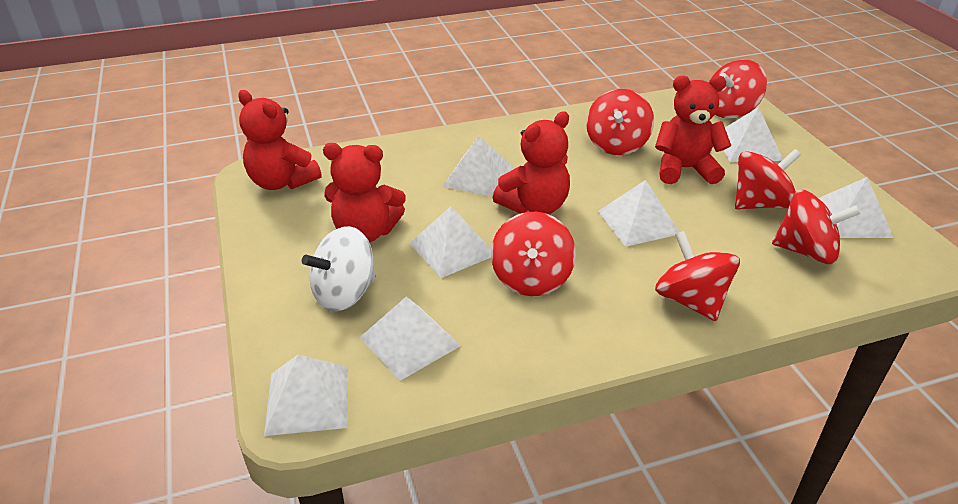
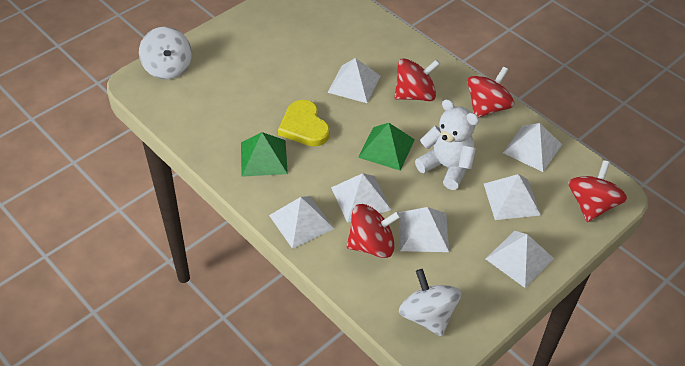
green pyramid: none = 0 -> [241,132,288,177] [358,123,415,170] = 2
red spinning top: [491,212,576,296] [586,89,654,155] [655,231,740,321] [710,60,767,119] [735,149,801,210] [772,189,861,264] = 6 -> [347,204,401,258] [395,58,440,101] [467,66,515,118] [568,160,627,222] = 4
red teddy bear: [238,90,321,190] [323,143,406,243] [493,111,570,214] [655,76,731,184] = 4 -> none = 0
white spinning top: [302,226,376,311] = 1 -> [139,27,192,79] [399,269,461,337] = 2
white teddy bear: none = 0 -> [415,99,479,190] = 1
yellow heart: none = 0 -> [278,100,330,147] = 1

